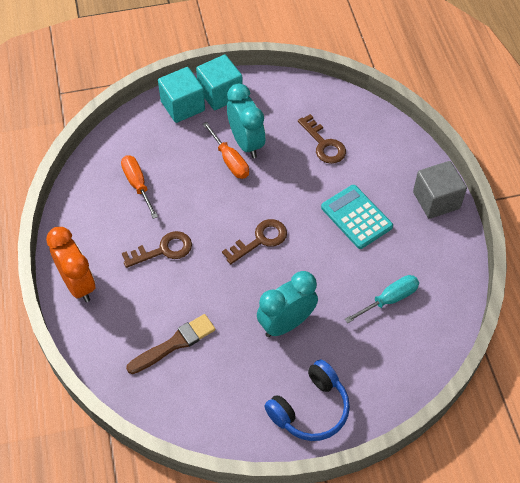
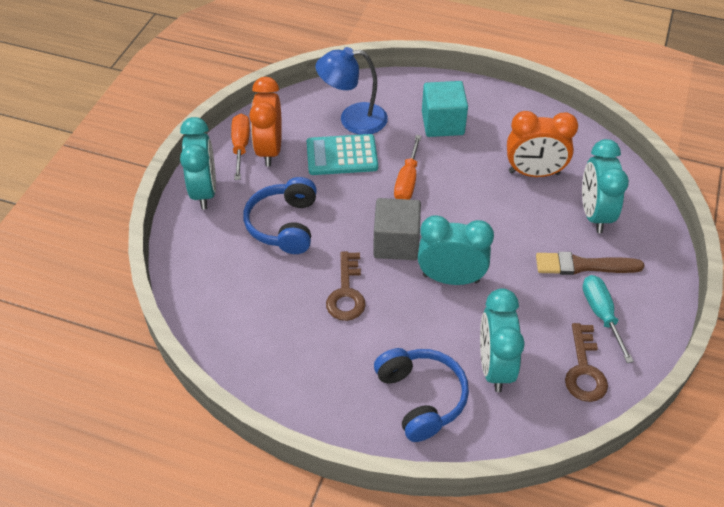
blue headphones: [264,359,350,441] = 1 -> [243,177,317,254] [374,348,469,442] = 2
blue lamp: none = 0 -> [315,47,388,135] = 1
brown key: [122,231,192,268] [222,219,287,264] [298,114,346,164] = 3 -> [326,251,365,321] [565,323,608,402] = 2
orange clock: [46,227,95,302] = 1 -> [249,77,282,167] [507,111,578,177] = 2
turquoise clock: [227,84,266,158] [257,271,318,337] = 2 -> [180,117,216,210] [418,215,494,285] [480,288,525,392] [582,139,629,233] = 4
turquoise cube: [158,67,205,123] [196,55,243,110] = 2 -> [422,81,468,137] = 1

